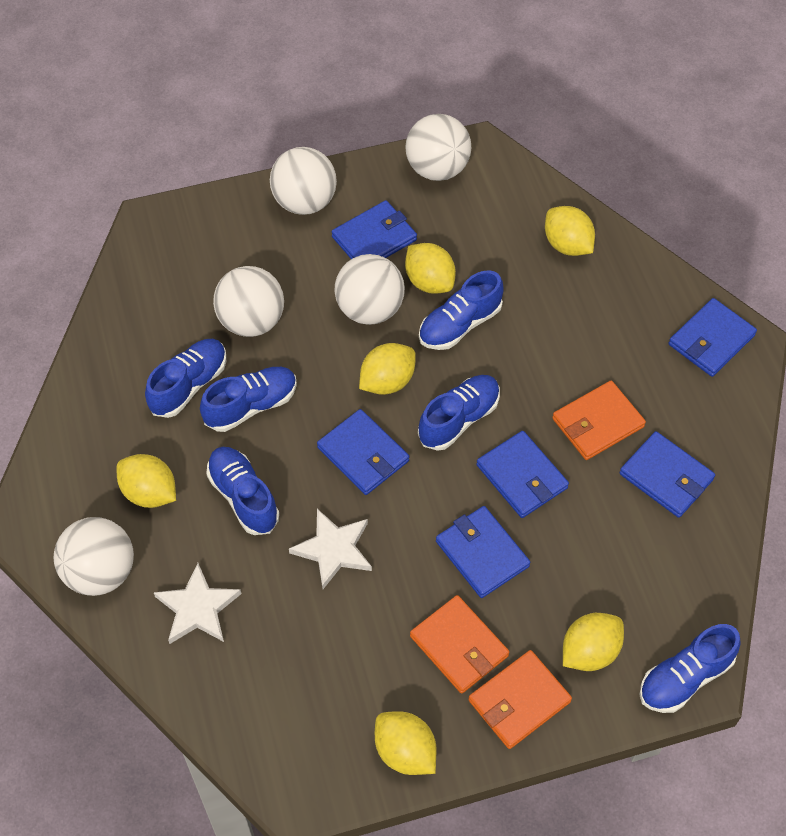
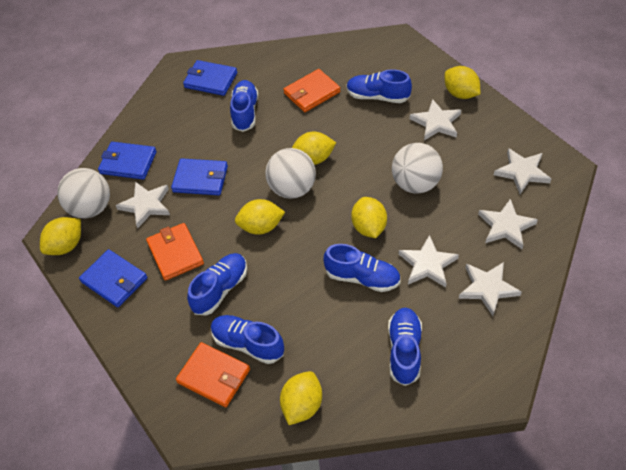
blue wallet: [317,409,409,495] [331,200,417,259] [436,506,530,598] [476,431,569,518] [619,431,715,518] [669,298,757,377] = 6 -> [79,249,147,307] [98,142,156,180] [171,158,228,195] [183,60,237,96] = 4
white ball: [54,517,134,596] [213,266,284,337] [270,147,337,215] [334,254,405,325] [405,114,471,181] = 5 -> [57,168,110,218] [265,148,316,199] [392,143,443,194] = 3
white star: [154,563,241,644] [289,509,372,589] = 2 -> [116,182,170,228] [399,235,459,287] [410,99,461,140] [459,262,522,316] [478,199,538,249] [494,148,551,194] = 6

